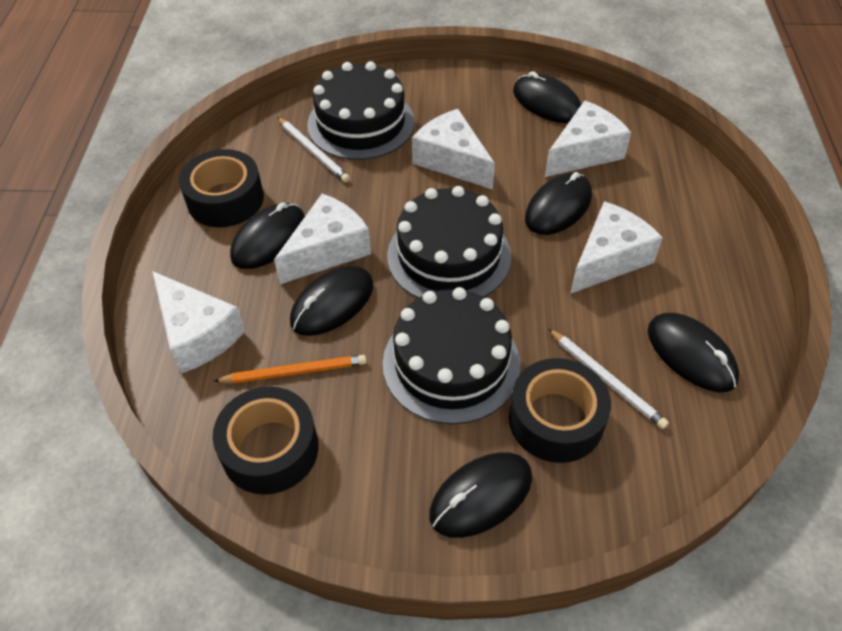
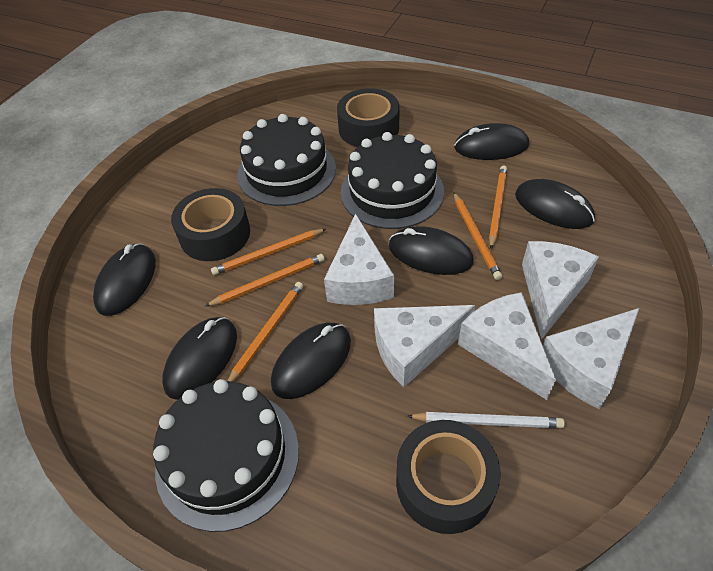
orange pencil: [214,355,367,383] = 1 -> [205,254,324,306] [211,229,326,275] [228,282,303,382] [454,192,502,280] [489,166,507,249] = 5
white pencil: [277,117,350,182] [548,328,669,429] = 2 -> [407,412,565,428] = 1

